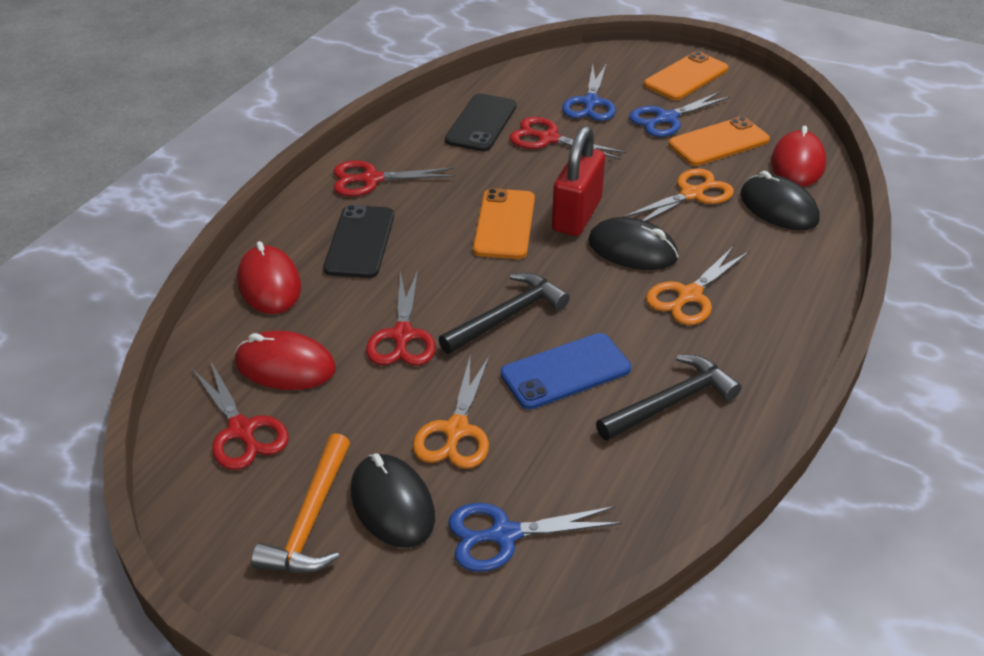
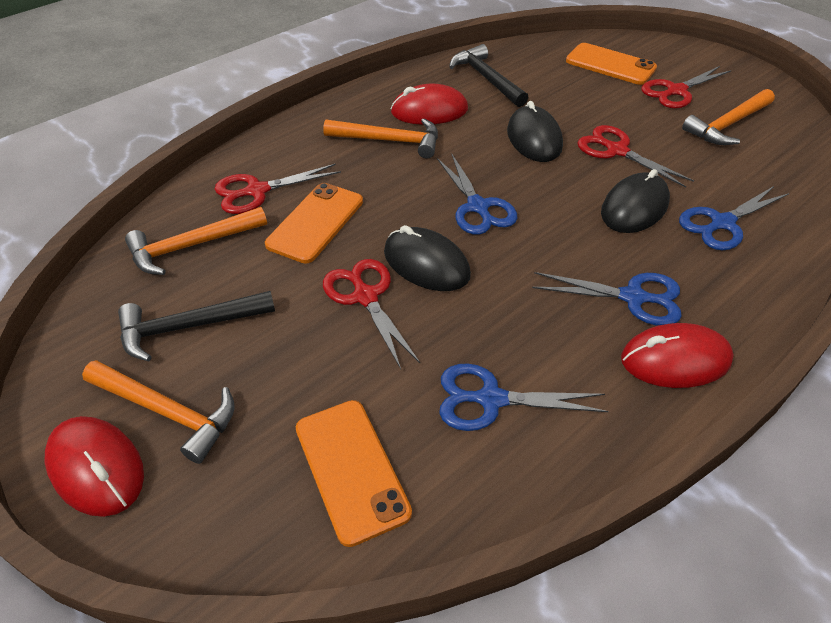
black phone: [323,205,394,278] [445,93,517,152] = 2 -> none = 0
blue phone: [500,333,631,410] = 1 -> none = 0
blue scissors: [448,503,622,572] [562,63,616,121] [629,91,731,137] = 3 -> [437,153,517,235] [439,364,608,431] [532,272,682,326] [679,186,789,250] = 4
orange hammer: [251,433,350,573] = 1 -> [82,360,235,464] [125,207,267,275] [323,118,438,159] [682,89,775,145] = 4
orange scissors: [413,353,490,469] [623,168,734,221] [646,246,749,325] = 3 -> none = 0
red padlock: [552,126,605,236] = 1 -> none = 0

